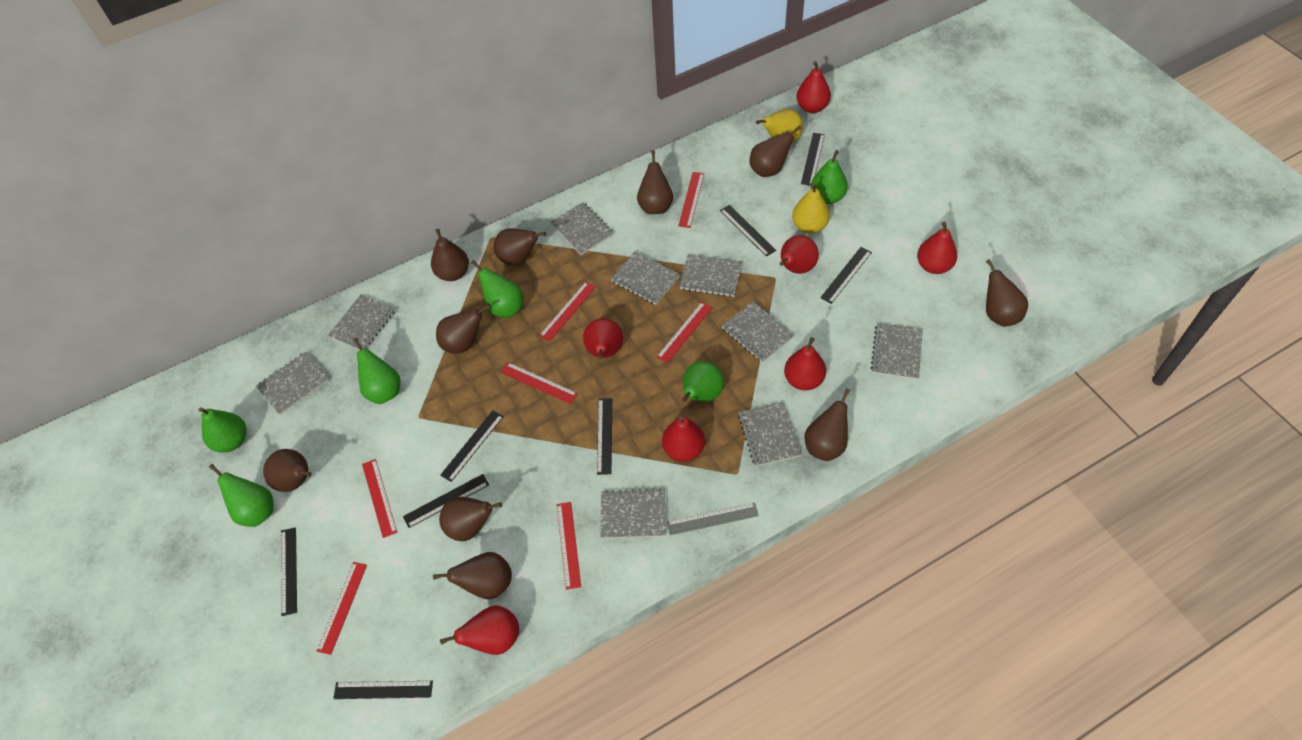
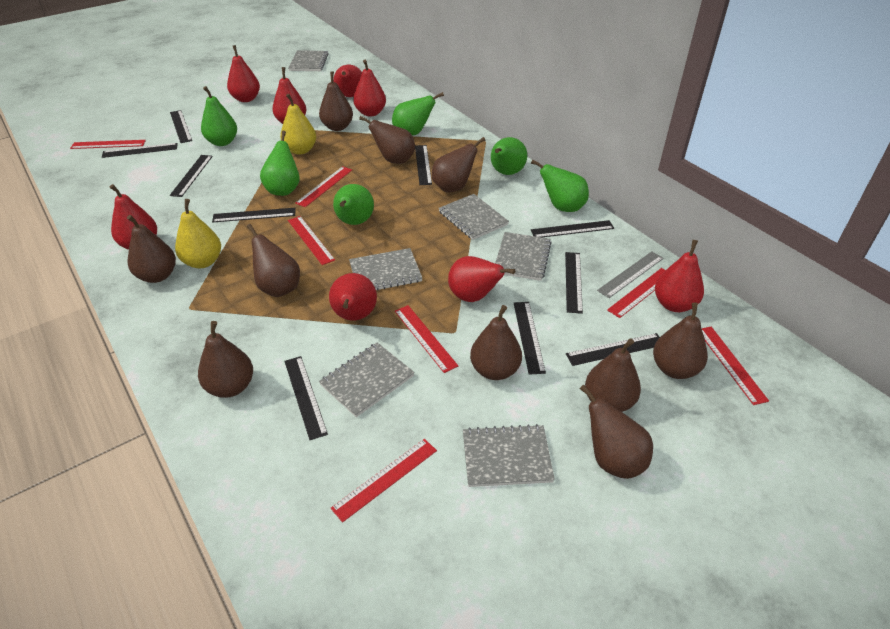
black ruler: [281,527,297,616] [333,681,433,699] [403,474,489,528] [440,410,504,482] [597,398,612,475] [720,205,776,257] [801,133,825,186] [820,247,872,304] = 8 -> [102,143,178,158] [170,110,192,143] [170,155,213,197] [212,208,296,223] [284,356,328,440] [415,145,432,185] [514,302,546,375] [531,220,614,237] [565,252,583,314] [566,333,660,366] = 10
grey notebook: [256,352,329,415] [328,294,396,350] [550,202,614,255] [600,488,666,539] [611,251,680,305] [679,254,742,297] [722,301,794,363] [738,402,802,467] [871,323,923,380] = 9 -> [288,50,329,71] [319,342,415,417] [349,248,422,290] [439,194,509,240] [463,424,555,487] [495,232,552,281] = 6
red pear: [440,605,519,655] [583,318,623,359] [662,415,705,462] [779,235,819,274] [784,337,826,390] [797,61,831,113] [917,222,957,274] = 7 -> [110,184,157,250] [227,45,260,102] [272,67,306,124] [329,273,377,321] [333,65,362,97] [353,60,386,117] [448,256,515,302] [655,240,704,312] = 8

